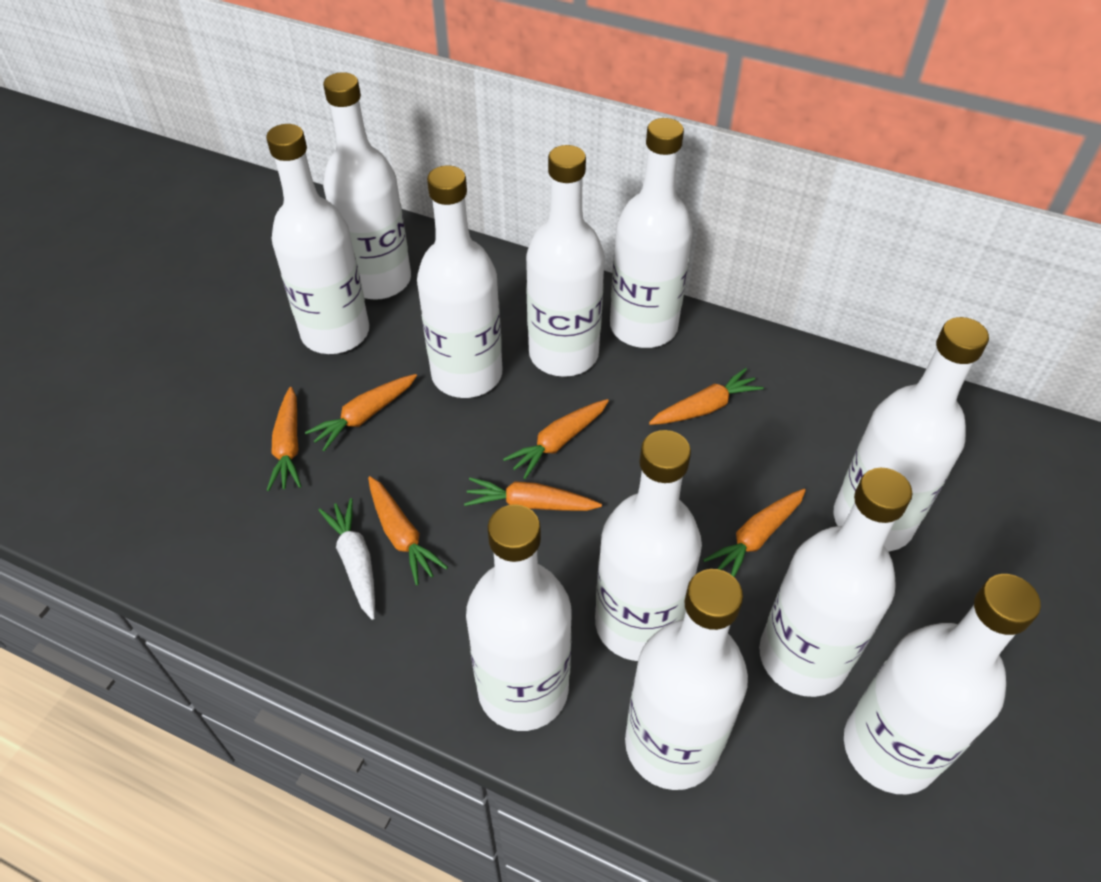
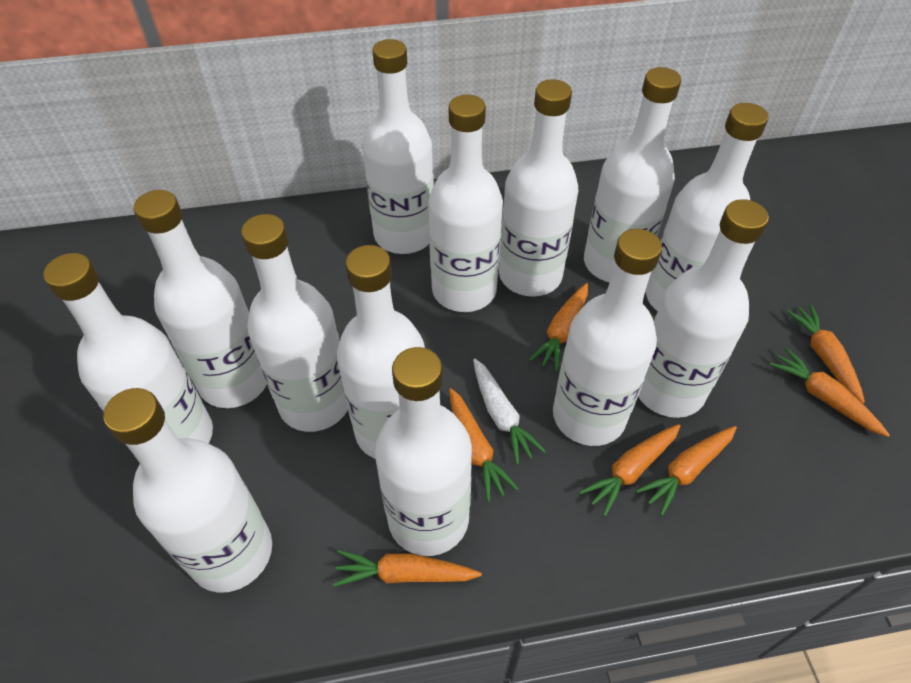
white bottle: [266,124,369,354] [323,72,411,300] [417,166,502,398] [466,504,571,731] [526,145,605,377] [595,430,702,661] [610,118,693,348] [625,569,748,790] [759,468,913,697] [834,317,989,552] [844,574,1041,794] = 11 -> [43,253,213,444] [103,388,272,593] [134,190,267,408] [241,214,348,432] [337,245,425,459] [362,39,434,254] [375,347,472,556] [428,94,503,312] [499,79,578,297] [553,229,662,446] [584,67,681,282] [638,199,769,418] [646,103,768,311] = 13

